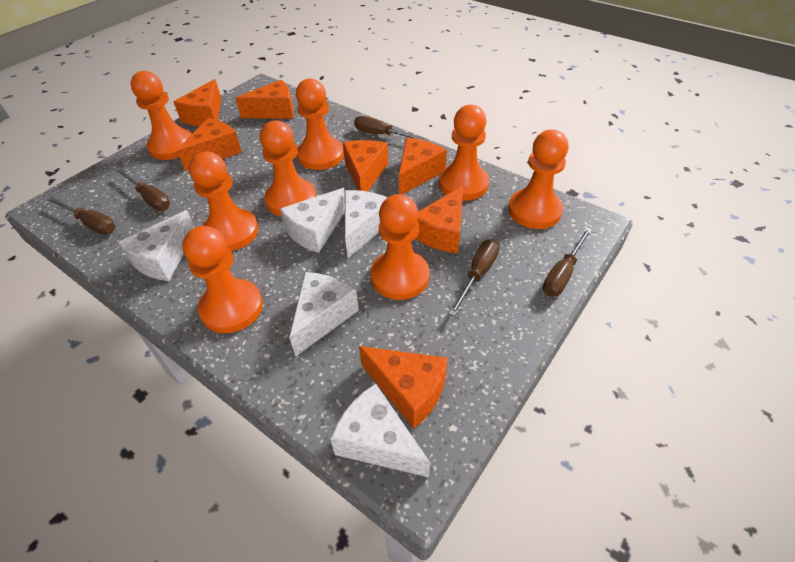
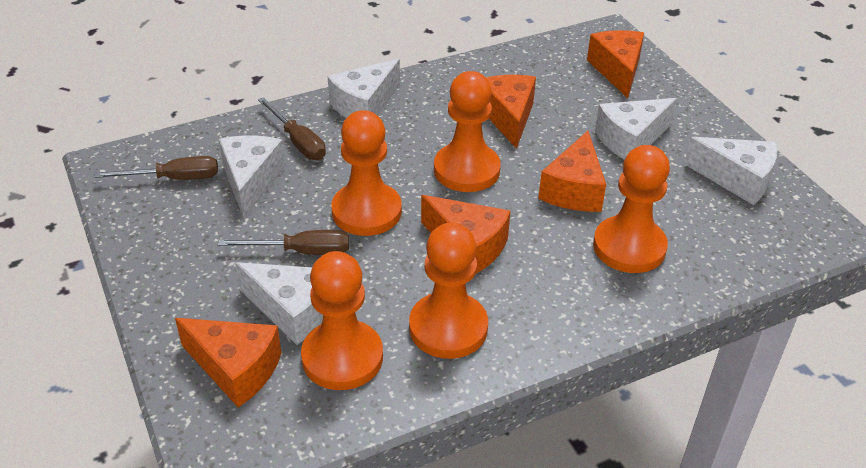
brown screwdriver: [47,197,115,234] [116,168,170,211] [354,116,428,141] [449,239,500,316] [543,228,592,297] = 5 -> [94,156,218,180] [218,230,349,255] [258,97,326,160] = 3
orange cheese: [174,79,221,126] [177,118,242,171] [235,80,294,119] [343,140,388,192] [359,346,448,429] [399,138,447,194] [416,186,463,253] = 7 -> [175,318,281,407] [421,195,510,273] [486,75,536,149] [538,131,606,212] [587,30,644,98] = 5
orange pawn: [130,71,192,160] [182,226,263,333] [189,152,258,251] [260,120,316,217] [296,78,344,170] [370,194,430,300] [439,105,489,200] [508,130,569,229] = 8 -> [301,251,383,390] [331,110,402,236] [409,223,488,359] [434,71,501,192] [593,145,670,273] = 5

